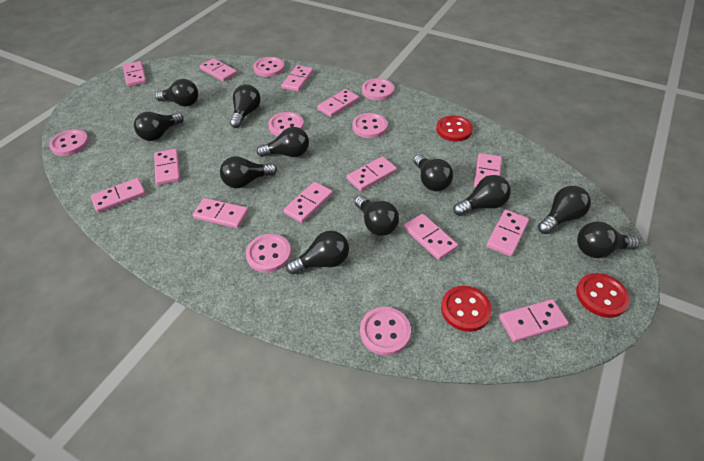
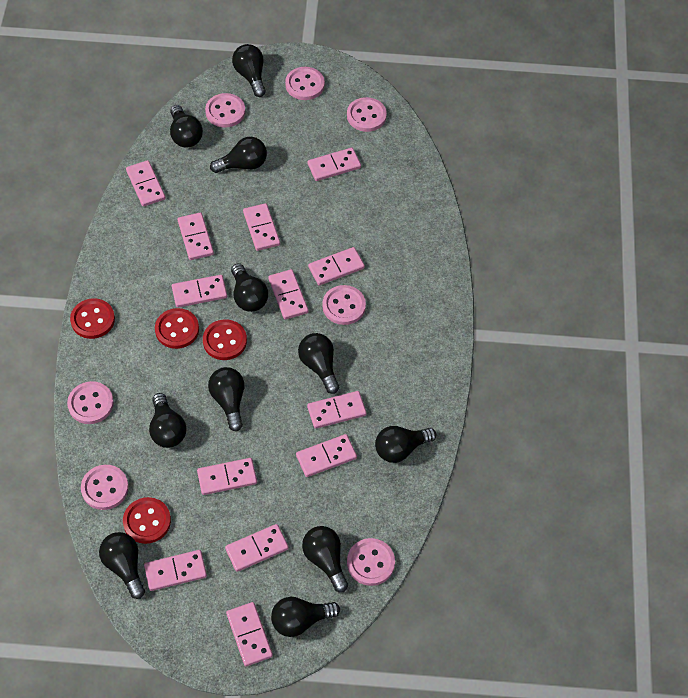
red button: [436,115,473,141] [441,286,492,332] [576,273,630,318] = 3 -> [70,298,115,339] [123,497,171,544] [155,308,199,349] [203,319,247,360] = 4

